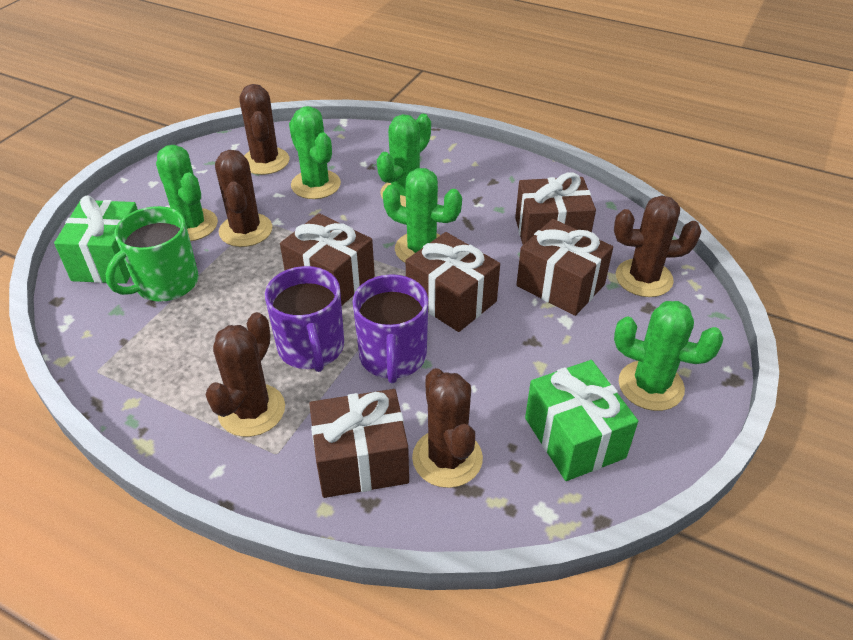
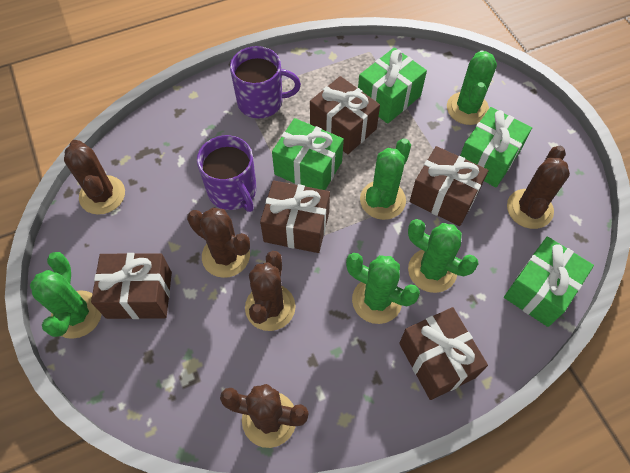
green gift: [54,196,138,284] [525,360,638,481] = 2 -> [272,118,344,190] [358,47,427,124] [460,107,532,187] [504,236,594,327] = 4
green mug: [105,206,199,301] = 1 -> none = 0

